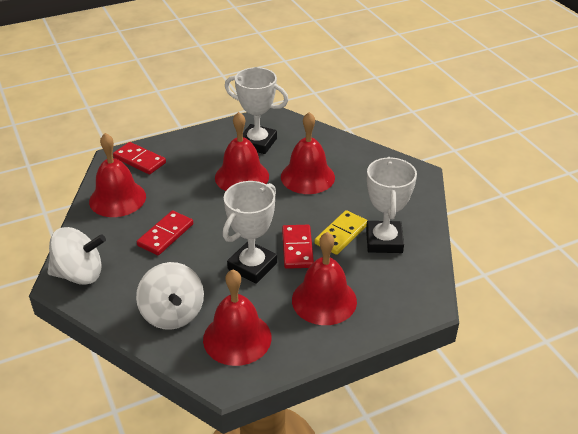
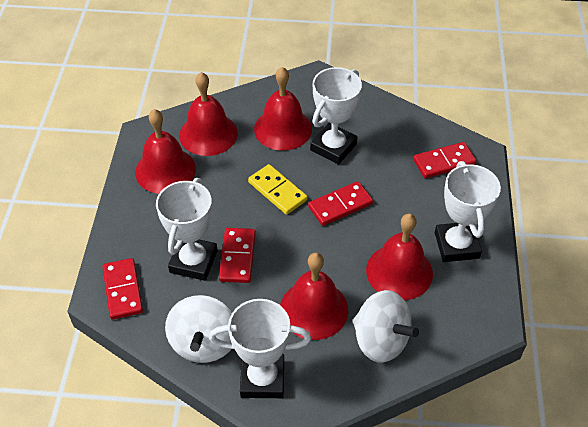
red domino: [113,142,166,174] [137,211,193,255] [282,225,314,269] = 3 -> [102,258,143,320] [219,228,256,283] [308,181,373,226] [413,142,476,178] = 4
white trophy: [223,181,277,284] [225,67,289,154] [366,157,417,253] = 3 -> [156,178,218,281] [209,299,311,398] [310,67,362,165] [435,161,501,262] = 4

